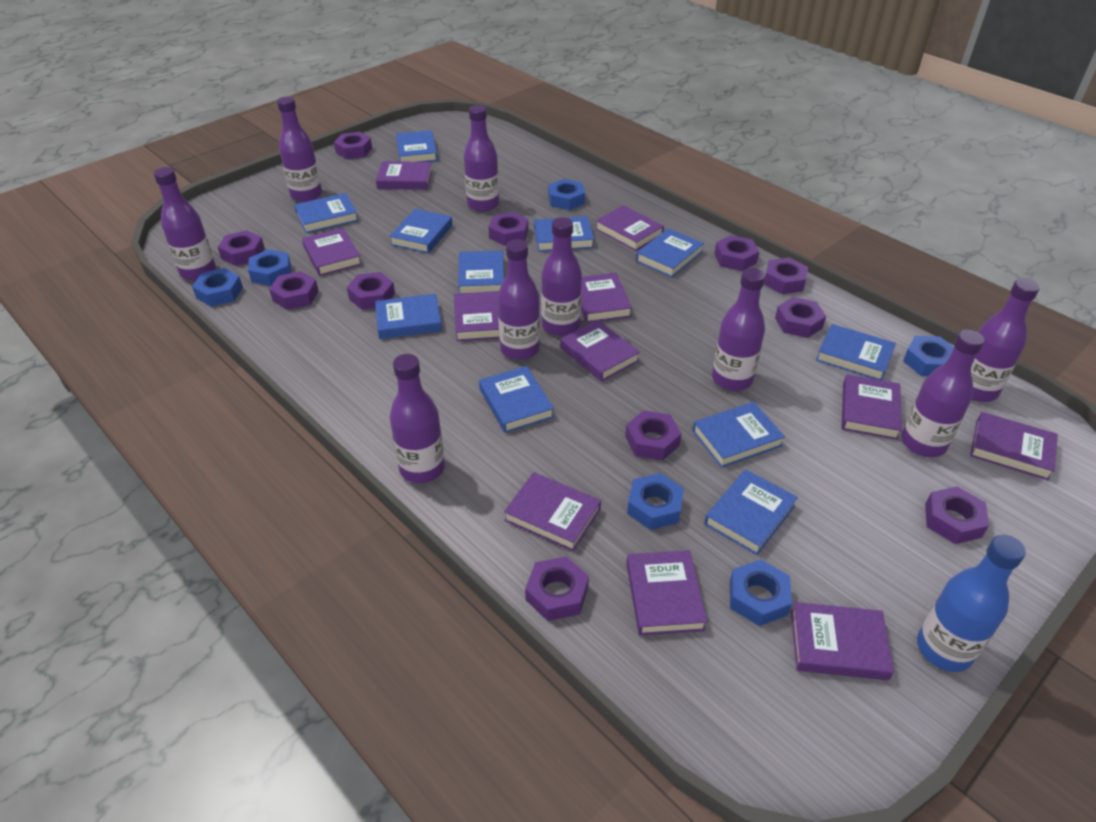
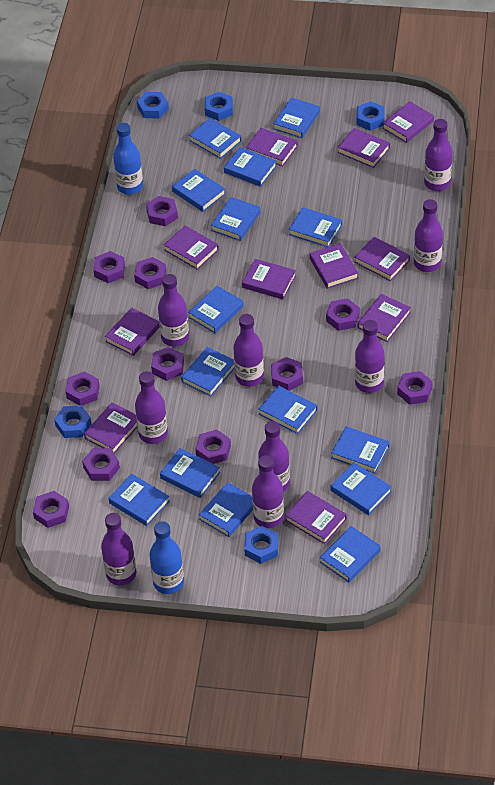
blue book: [294,193,358,233] [375,294,442,339] [389,209,452,254] [396,130,438,162] [458,251,504,294] [479,366,554,433] [534,216,594,252] [636,228,704,277] [692,402,785,468] [704,469,798,555] [816,324,896,380] = 11 -> [108,474,170,526] [160,448,220,498] [172,169,225,212] [181,347,235,397] [188,286,244,333] [189,118,241,159] [199,482,253,537] [211,197,260,241] [224,147,277,187] [259,385,317,434] [273,97,320,138] [289,207,342,247] [320,526,381,583] [331,426,390,474] [331,462,392,515] = 15
blue bottle: [917,534,1026,672] = 1 -> [113,123,143,195] [149,521,184,594] = 2
blue nut: [192,268,243,307] [248,249,291,286] [548,179,585,210] [627,473,684,530] [730,559,792,626] [903,336,954,376] = 6 -> [54,405,91,438] [137,92,169,119] [205,92,233,121] [244,526,278,564] [357,101,385,131] = 5

